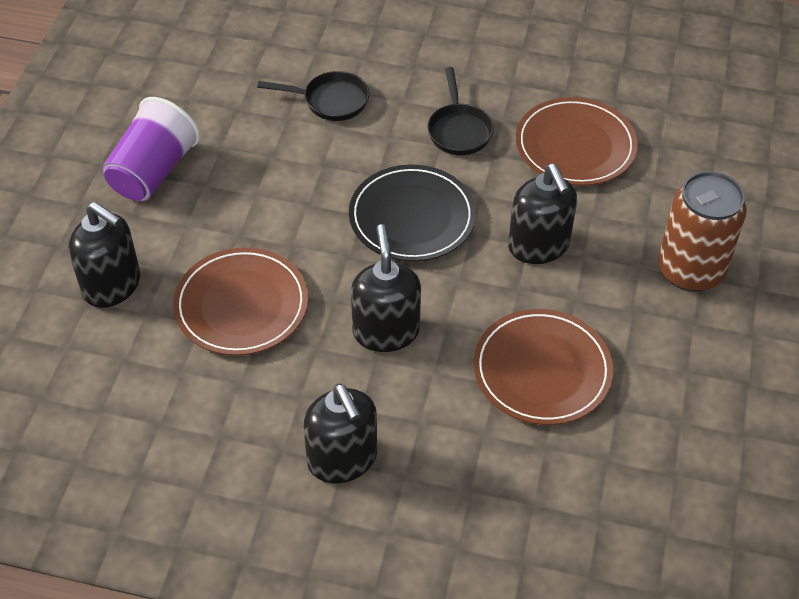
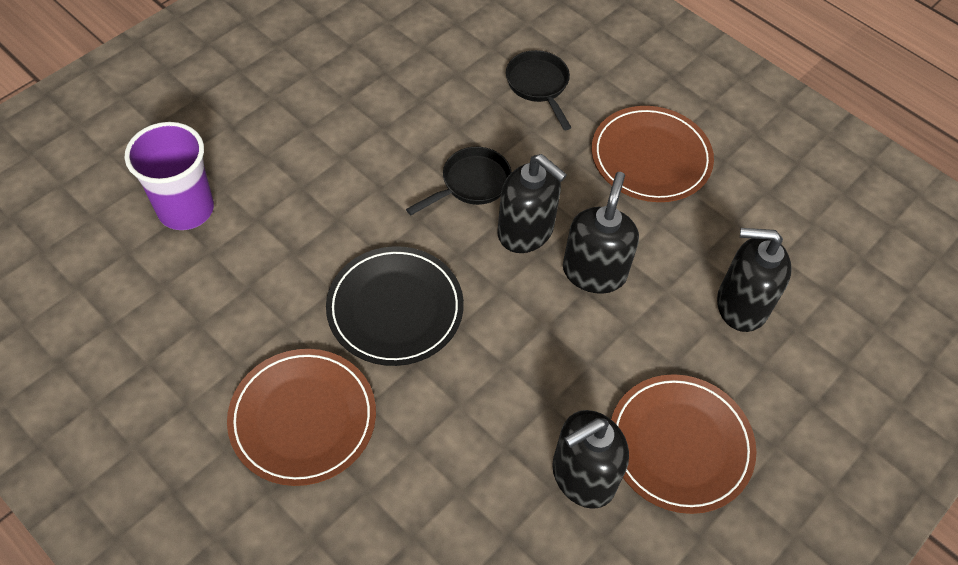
brown can: [658,171,747,292] = 1 -> none = 0

